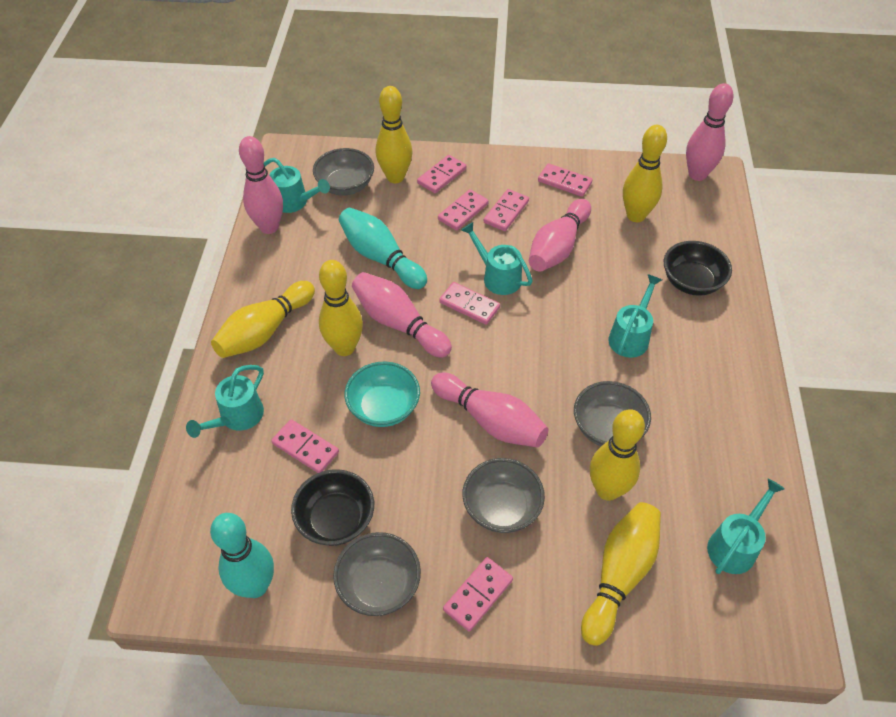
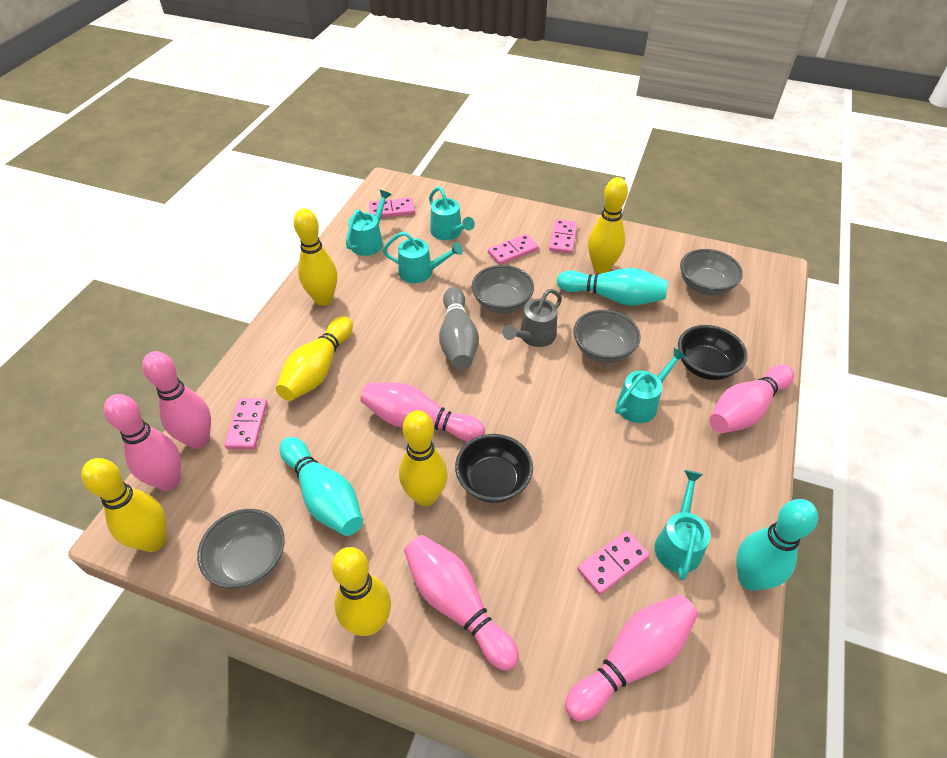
grey bowling pin: none = 0 -> [439,287,479,370] = 1
grey watering can: none = 0 -> [503,289,562,347] = 1
pink bowling pin: [239,136,283,234] [352,272,452,358] [431,373,548,447] [529,199,591,272] [686,83,734,181] = 5 -> [104,394,181,491] [142,351,211,449] [360,382,485,442] [404,535,519,671] [565,594,698,722] [709,365,794,433] = 6
pink domino: [271,419,339,473] [417,155,466,193] [438,189,489,231] [439,282,500,325] [443,557,513,632] [484,189,529,231] [538,163,592,197] = 7 -> [225,398,268,449] [369,198,415,218] [488,234,539,265] [549,219,577,254] [577,531,650,595] = 5
turquoise bowl: [344,361,420,427] = 1 -> none = 0
turquoise bowling pin: [210,513,274,598] [339,208,427,289] = 2 -> [280,437,363,536] [557,268,668,306] [736,499,818,591] = 3

